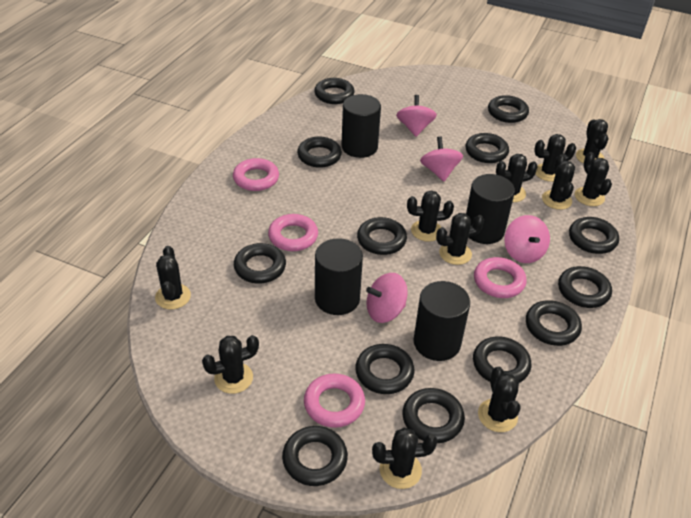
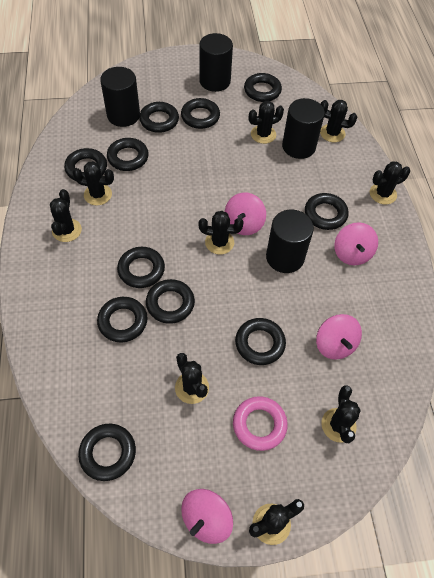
black cactus: [155,246,191,309] [202,335,259,394] [372,428,437,489] [407,191,454,242] [436,213,484,265] [478,367,520,432] [496,154,538,202] [534,134,576,182] [542,155,575,210] [575,152,612,206] [576,119,608,164] = 11 -> [50,189,82,242] [72,161,114,205] [175,353,209,404] [198,211,244,254] [249,101,284,144] [249,499,304,545] [320,100,357,142] [321,385,361,443] [370,161,410,205] = 9
black ring: [234,243,286,284] [282,426,348,486] [297,137,342,168] [314,78,354,104] [355,344,414,394] [357,217,407,255] [403,388,465,443] [466,133,509,163] [473,337,531,383] [488,95,529,123] [526,300,582,346] [558,266,612,308] [569,217,619,254] = 13 -> [64,148,107,181] [78,424,136,481] [97,297,147,342] [107,138,149,171] [117,247,165,288] [139,102,179,133] [146,279,195,324] [181,98,220,129] [235,318,286,365] [244,73,282,102] [305,193,349,230] = 11
pink ring: [233,158,279,191] [268,214,318,251] [304,374,365,428] [474,257,527,298] = 4 -> [233,396,288,451] = 1

